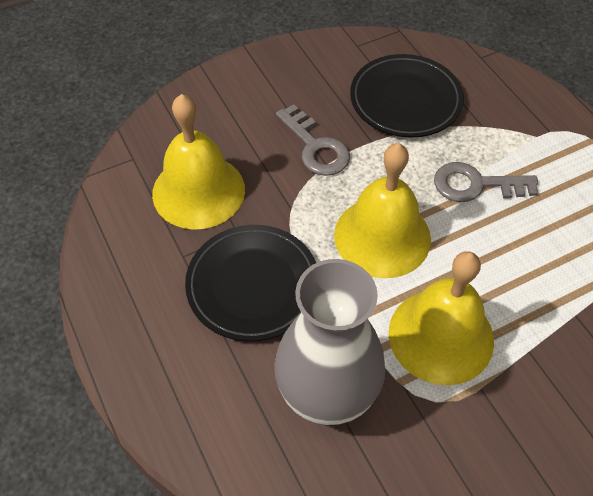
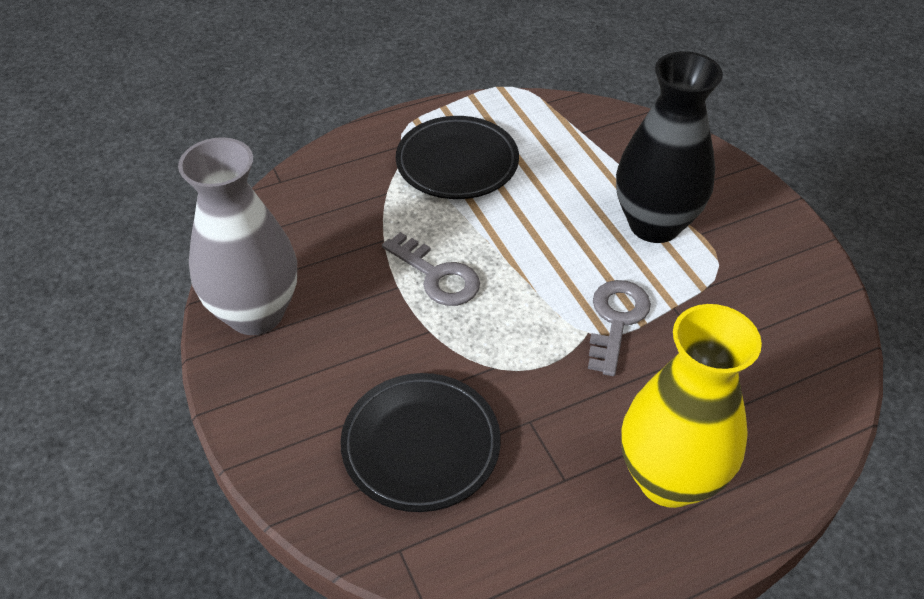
black vase: none = 0 -> [616,51,723,243] = 1
yellow bell: [152,94,245,230] [334,143,431,278] [389,251,494,385] = 3 -> none = 0
yellow vase: none = 0 -> [621,304,762,508] = 1

